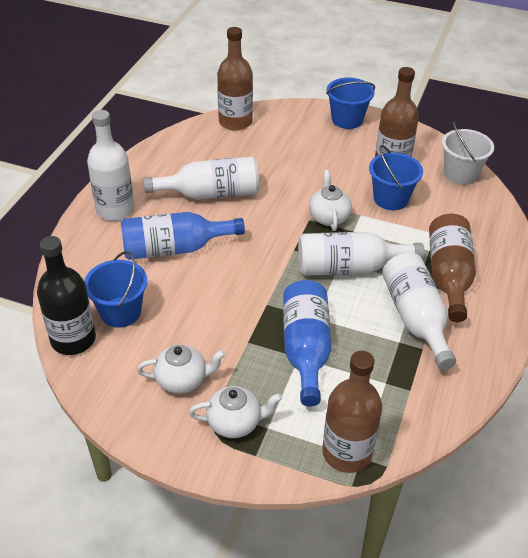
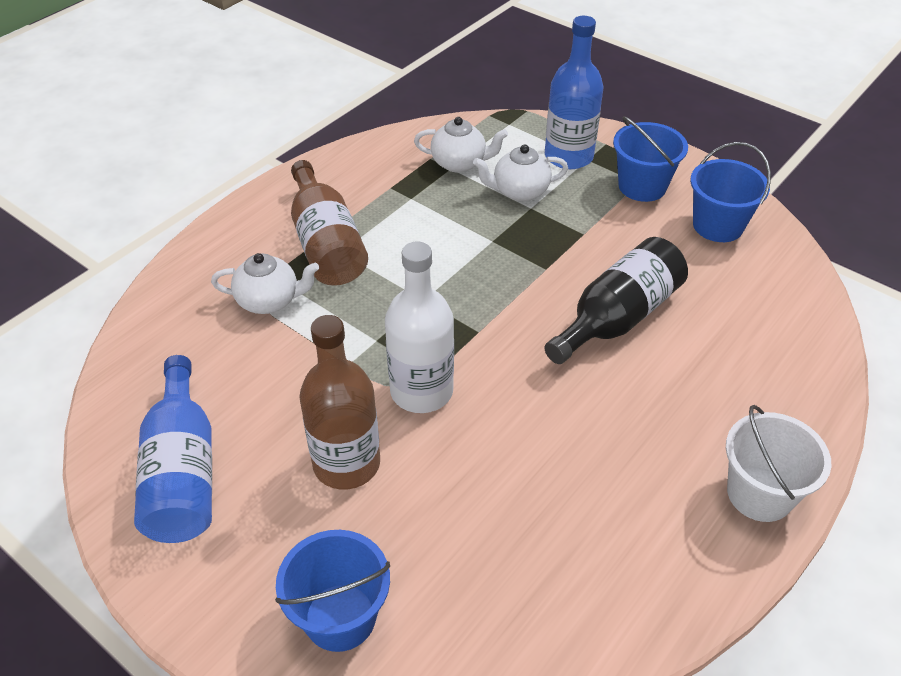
brown bottle: [217,27,253,131] [322,351,382,473] [375,67,419,157] [429,214,476,322] = 4 -> [291,160,368,286] [299,315,380,489] = 2
white bottle: [87,110,134,221] [143,157,259,200] [298,232,425,276] [382,253,456,370] = 4 -> [385,242,454,413] = 1

